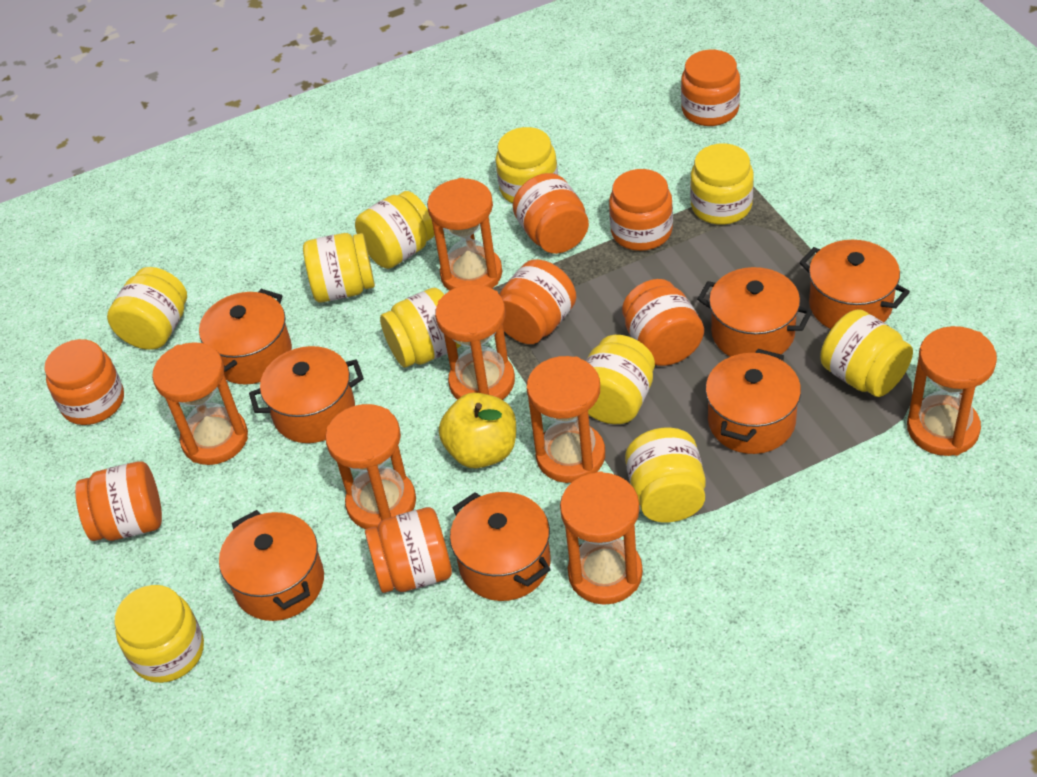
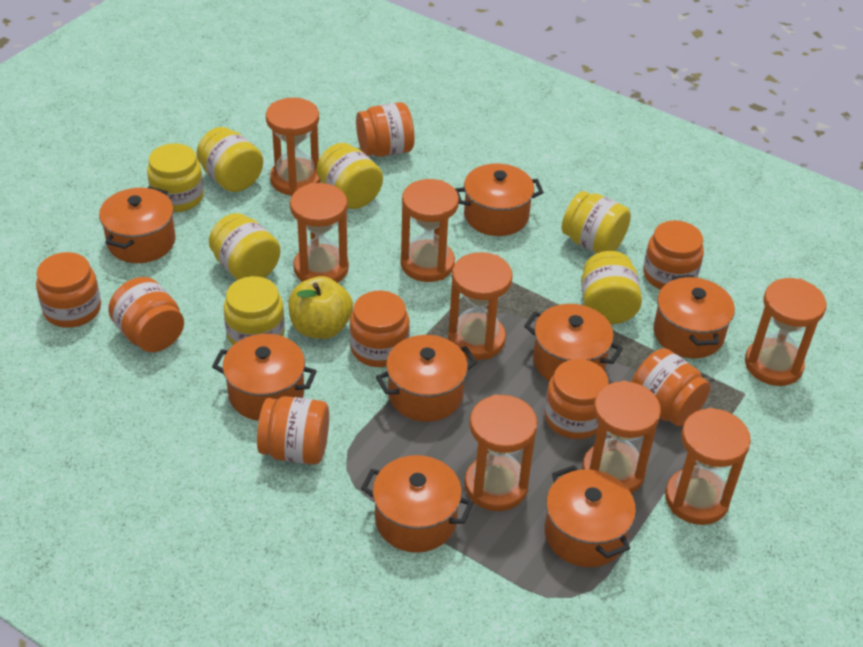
orange hourglass: [152,342,248,465] [325,404,416,529] [427,178,502,291] [435,284,515,400] [527,356,605,483] [560,471,643,605] [907,326,997,456] = 7 -> [266,98,321,196] [290,183,349,283] [401,179,459,282] [448,252,513,360] [464,394,537,511] [582,380,661,493] [665,408,751,525] [745,278,826,386] = 8
orange pot: [199,289,292,384] [219,510,324,621] [249,346,364,443] [450,492,551,601] [697,267,812,357] [705,349,801,454] [799,240,910,329] = 7 -> [99,186,175,263] [212,334,317,421] [361,455,474,553] [376,335,477,422] [455,163,544,236] [524,304,623,381] [544,465,636,567] [653,275,735,358] = 8
yellow jar: [107,267,187,350] [115,585,204,683] [303,233,375,303] [355,191,434,269] [380,288,461,367] [495,127,558,203] [586,335,655,424] [625,427,705,522] [690,143,754,225] [820,309,913,397] = 10 -> [147,143,204,212] [197,127,263,192] [209,213,281,280] [224,276,285,345] [316,143,383,209] [562,191,631,253] [581,251,642,324] = 7

